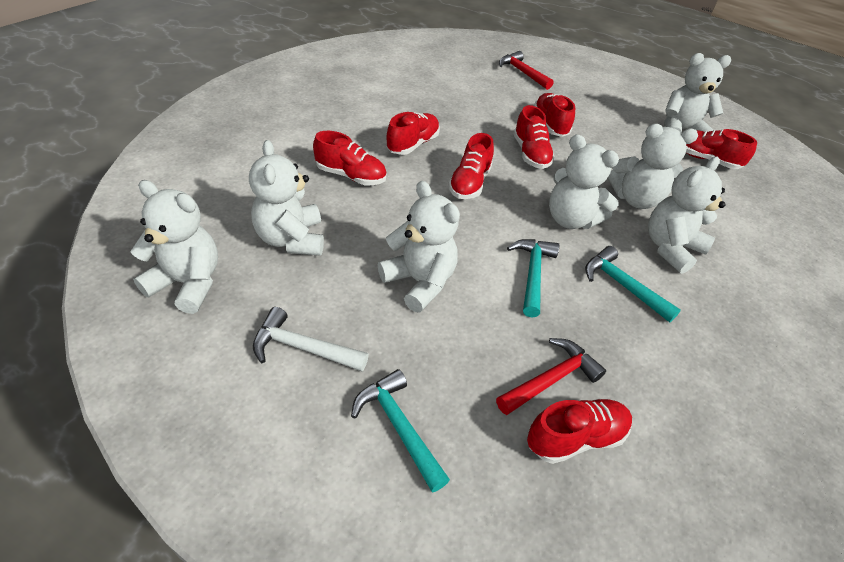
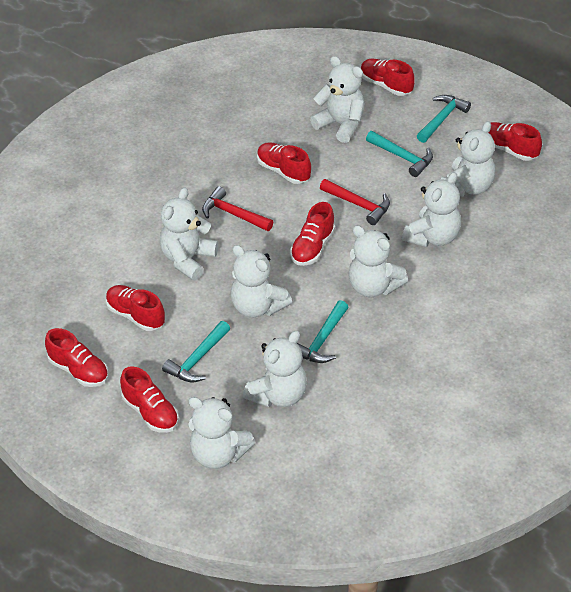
turquoise hammer: [351,369,450,493] [507,239,559,318] [585,246,681,323] = 3 -> [162,321,230,383] [297,300,349,363] [366,131,433,177] [417,95,471,143] = 4
white hammer: [253,307,369,371] = 1 -> none = 0
white teddy bear: [130,180,218,314] [249,140,324,256] [378,181,460,312] [549,134,619,229] [608,124,698,209] [648,157,726,274] [664,53,731,133] = 7 -> [160,187,219,281] [188,397,256,469] [230,245,292,318] [243,330,307,407] [310,56,365,143] [349,225,408,297] [402,172,461,247] [441,121,495,197] = 8

